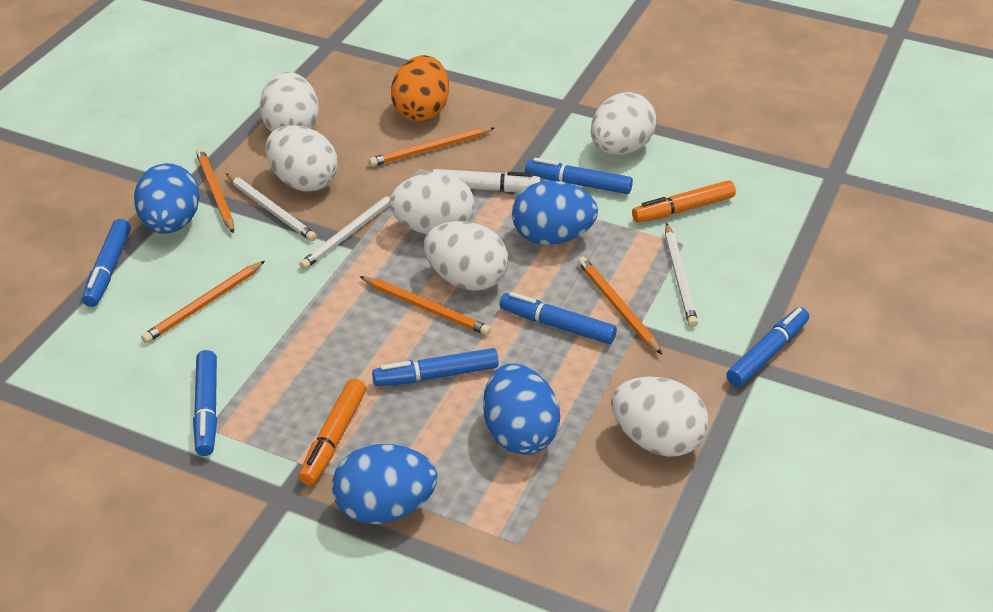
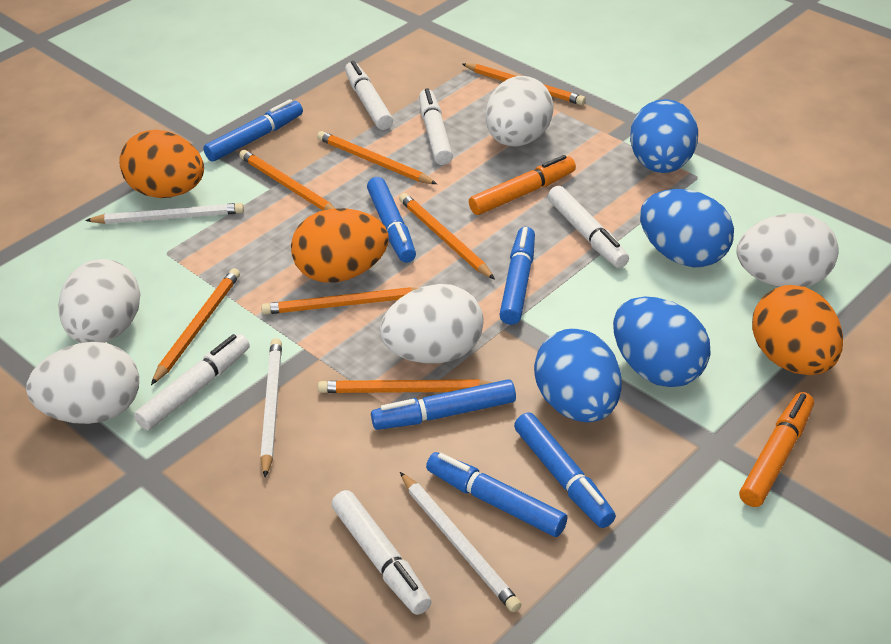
orange egg: [391,55,449,122] = 1 -> [119,130,204,198] [291,208,389,283] [752,285,843,375] = 3
orange pencil: [141,261,265,343] [196,148,234,234] [360,276,491,335] [369,127,495,167] [578,256,662,355] = 5 -> [151,268,240,385] [239,150,336,211] [261,287,418,315] [317,131,437,184] [318,379,493,393] [399,193,495,280] [462,63,586,105] = 7
white egg: [260,72,319,132] [266,125,338,192] [389,172,475,234] [424,221,508,291] [591,92,656,155] [611,376,708,457] = 6 -> [26,342,139,424] [59,259,140,343] [380,284,484,363] [486,76,554,147] [737,213,839,287] = 5
white marker: [433,169,541,192] = 1 -> [134,334,250,430] [331,490,432,615] [345,61,393,130] [419,88,453,165] [548,186,629,268] = 5

